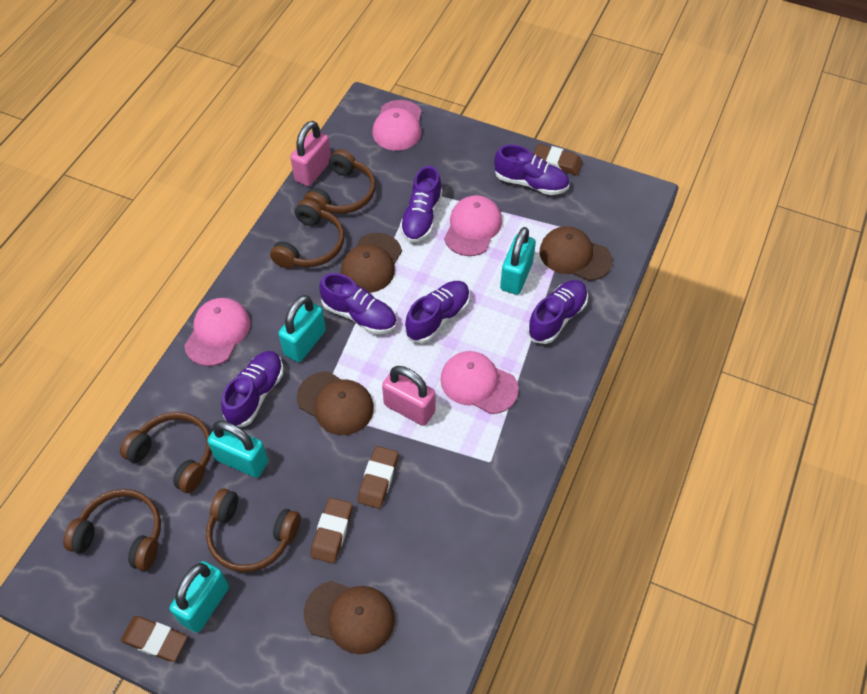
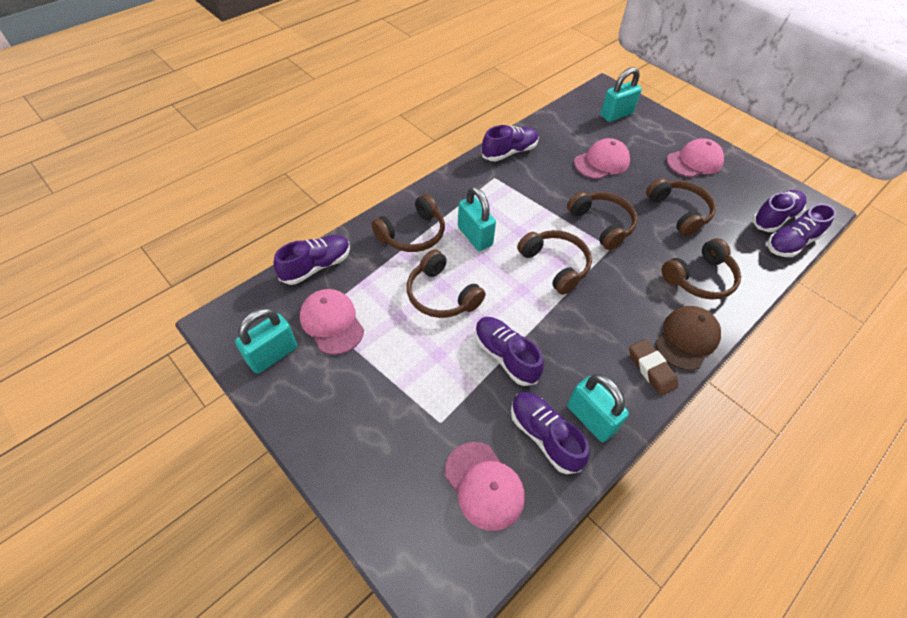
brown cap: [297,371,374,435] [304,581,395,654] [341,233,402,293] [540,226,612,281] = 4 -> [655,306,721,370] = 1
brown eraser: [121,616,187,662] [311,498,352,564] [358,446,398,509] [534,144,583,175] = 4 -> [629,339,678,396] = 1
brown headphones: [63,489,161,571] [120,412,212,493] [206,489,301,572] [270,199,344,269] [303,149,376,214] = 5 -> [372,194,445,252] [407,250,485,318] [517,230,592,295] [567,191,637,250] [646,178,716,236] [661,238,741,300] = 6
pink padlock: [290,121,331,186] [382,366,435,426] = 2 -> none = 0

